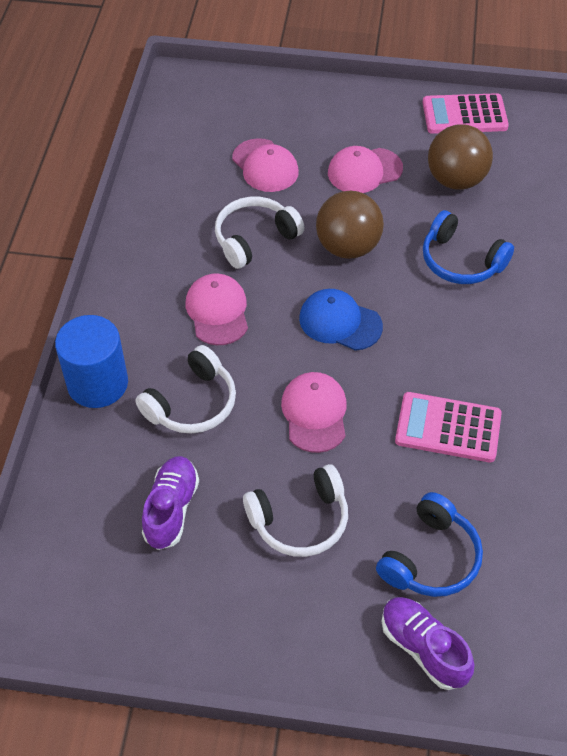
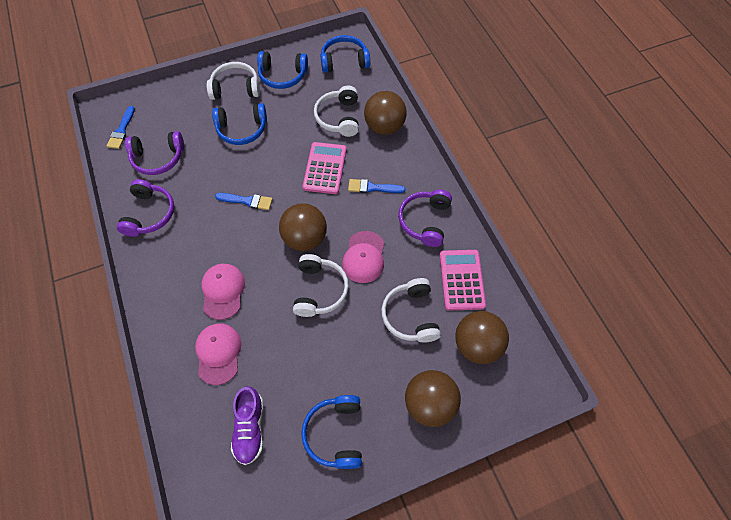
blue brush: none = 0 -> [107,106,135,149] [215,193,273,210] [348,179,405,193] = 3
blue cap: [299,289,383,351] = 1 -> none = 0
blue cylinder: [55,315,128,408] = 1 -> none = 0
blue headphones: [376,492,483,597] [423,210,514,284] = 2 -> [212,103,267,145] [257,51,308,89] [301,395,362,469] [320,35,370,73] = 4
brown ball: [316,191,384,259] [428,124,493,190] = 2 -> [279,203,327,251] [364,91,407,135] [405,370,461,427] [455,311,509,364] = 4
pink cap: [186,273,248,345] [232,138,299,192] [281,372,347,453] [328,146,403,193] = 4 -> [195,324,242,385] [201,264,245,320] [342,231,384,283] = 3
purple headphones: none = 0 -> [117,179,174,237] [125,131,184,175] [398,189,452,247] = 3
purple shoe: [142,456,199,550] [382,597,474,690] = 2 -> [231,386,263,465] = 1
white headphones: [135,345,236,433] [215,197,304,269] [243,464,348,557] = 3 -> [207,62,260,100] [293,254,349,317] [314,86,359,137] [382,278,441,343] = 4

